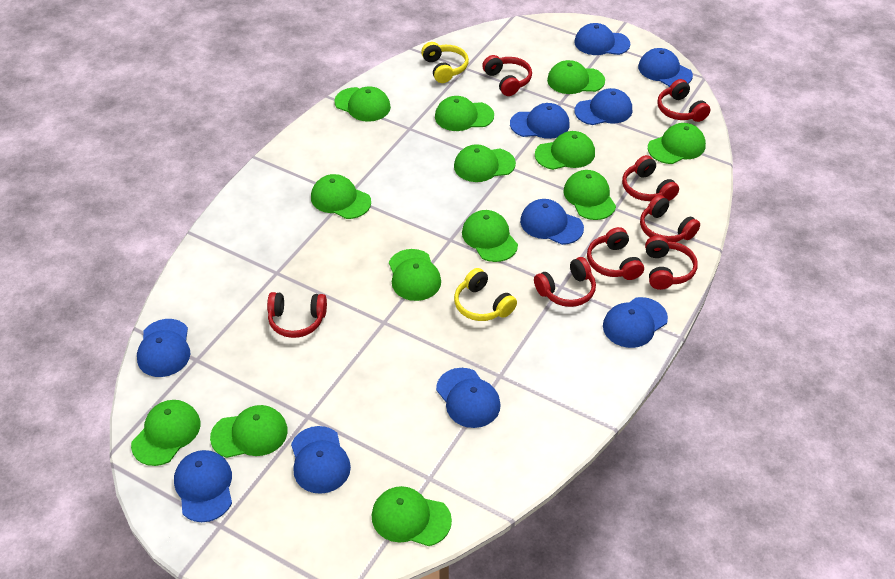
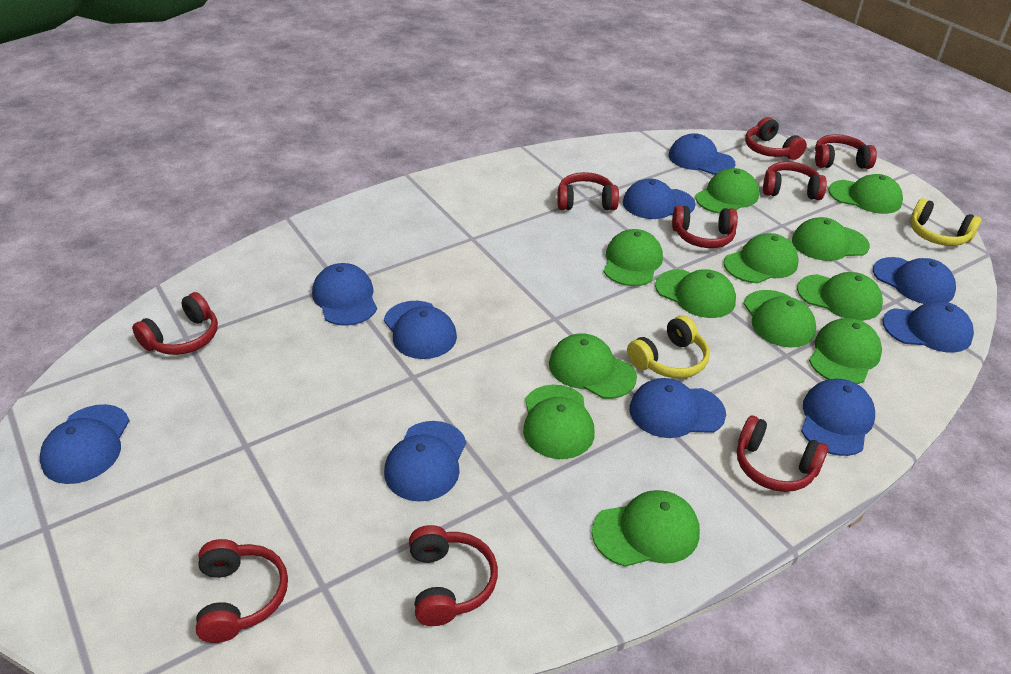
green cap: [131,400,200,466] [210,405,288,458] [311,174,371,219] [334,86,391,122] [372,486,452,546] [389,249,441,301] [435,96,494,131] [454,144,516,182] [462,210,518,262] [535,131,595,170] [547,60,605,94] [564,170,616,220] [648,123,706,164] = 13 -> [523,385,595,459] [549,333,637,399] [592,490,700,567] [604,229,663,286] [655,269,736,318] [695,168,759,214] [724,233,799,283] [744,290,816,347] [792,217,870,261] [797,272,883,321] [809,318,882,384] [828,174,903,214] = 12
red headphones: [267,292,327,338] [482,55,532,96] [534,257,596,307] [587,227,644,280] [622,155,679,201] [640,195,700,242] [645,236,698,290] [657,79,710,122] = 8 -> [132,292,218,355] [196,539,288,643] [409,525,498,626] [557,172,619,210] [672,205,738,248] [737,416,829,492] [745,117,807,160] [763,162,827,200] [815,134,877,169] = 9

